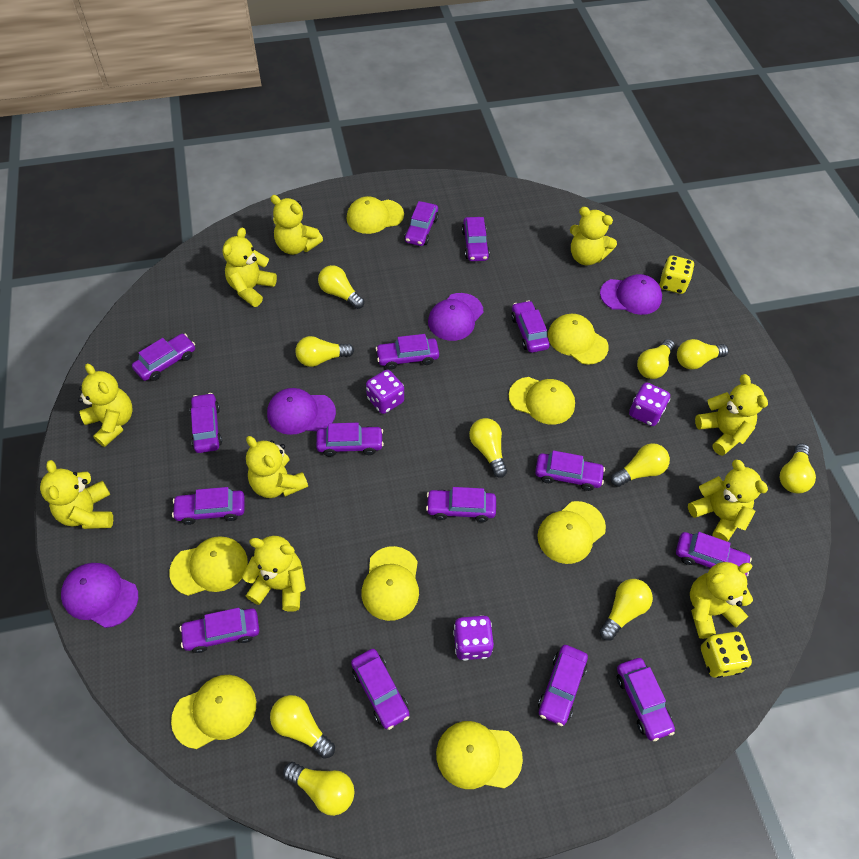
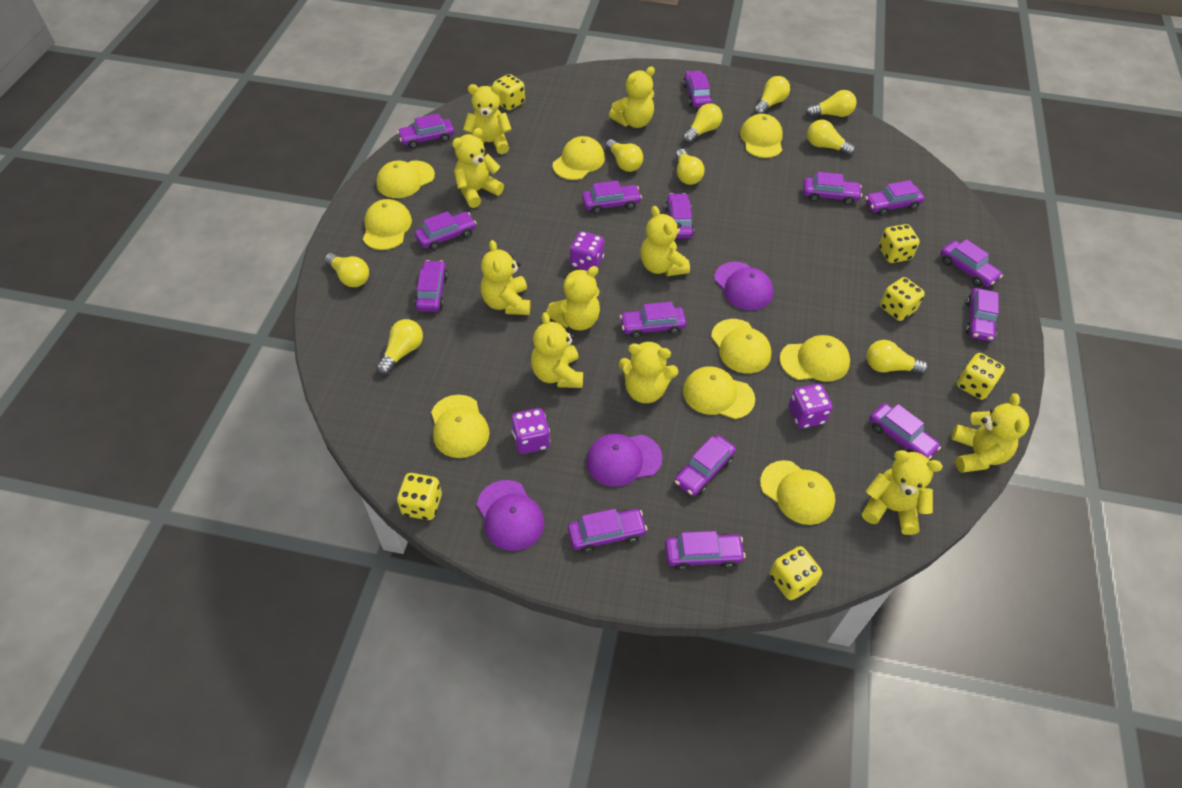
purple cap: [61,563,138,628] [267,388,336,435] [428,293,483,341] [600,274,662,315] = 4 -> [477,480,544,551] [586,434,662,487] [714,262,773,310] = 3
yellow cap: [169,536,248,596] [171,675,256,749] [347,196,404,234] [361,546,419,621] [436,721,523,789] [509,377,575,425] [537,501,606,564] [548,314,609,365] = 8 -> [363,199,412,250] [376,161,435,198] [431,395,490,458] [553,136,605,180] [683,366,755,419] [711,319,771,374] [740,114,783,158] [760,460,835,525] [779,335,850,382] = 9
yellow dice: [659,255,694,294] [701,632,752,678] = 2 -> [397,473,442,520] [493,74,525,110] [770,546,822,600] [879,224,920,263] [880,277,925,321] [957,353,1005,400] = 6
yellow light bulb: [270,695,335,759] [283,762,354,816] [295,336,354,367] [318,265,364,309] [469,418,507,478] [599,579,653,641] [611,443,670,487] [637,339,675,379] [677,339,729,369] [780,443,816,494] = 10 -> [324,253,369,287] [376,319,423,375] [605,139,643,172] [676,149,705,185] [683,103,722,143] [754,76,790,114] [806,90,857,117] [807,119,855,156] [867,340,928,374] = 9

